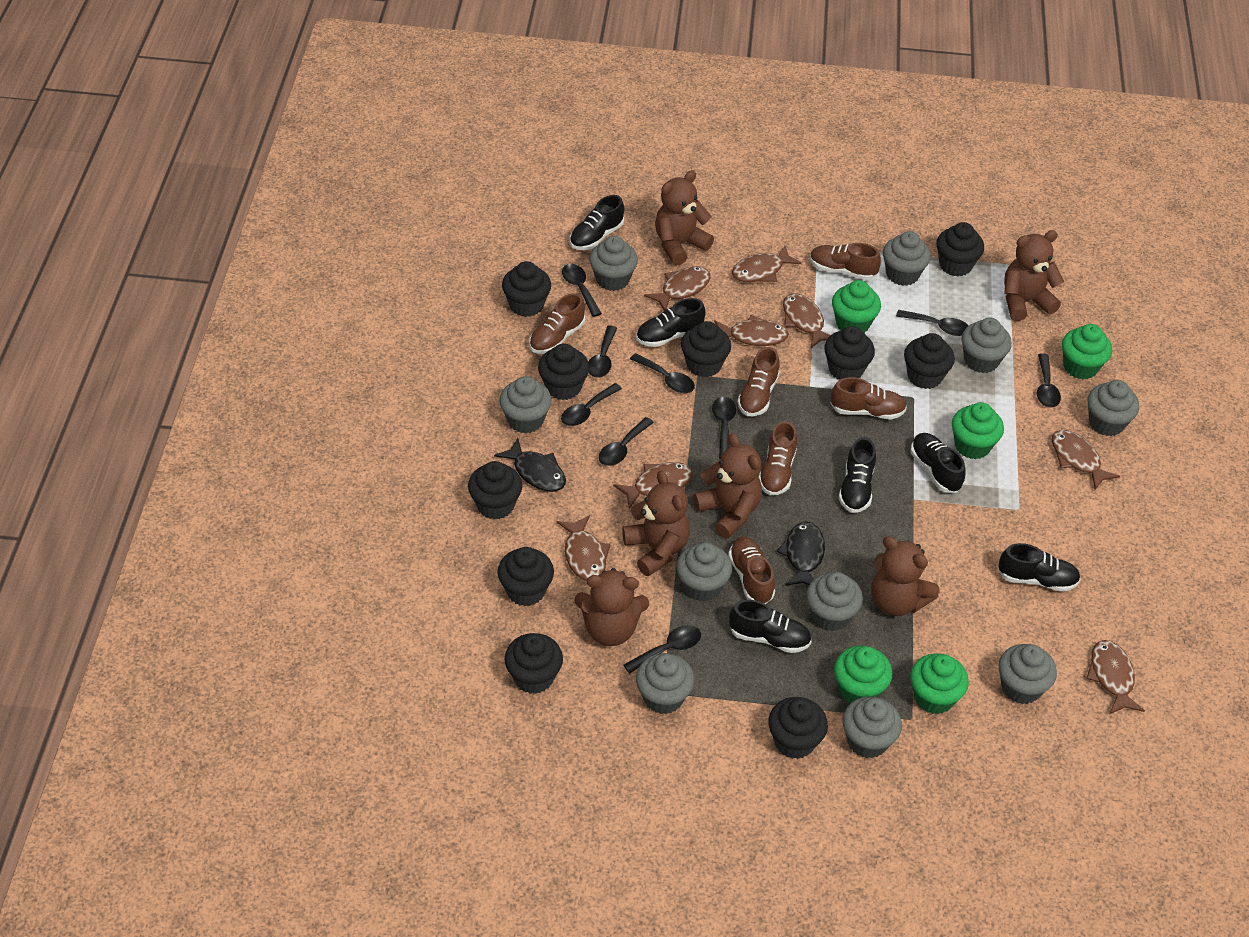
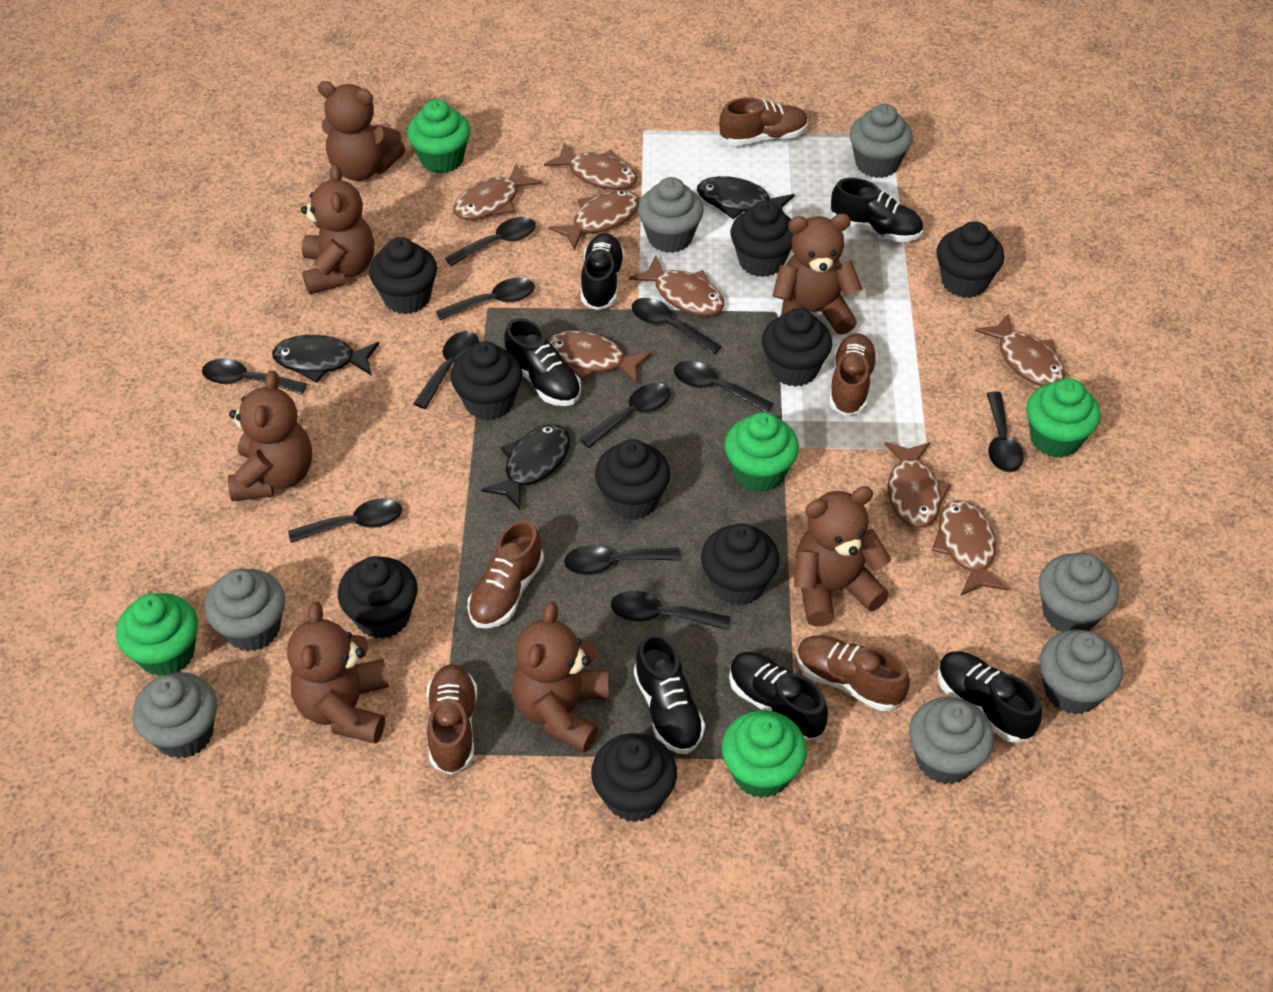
black cupcake: [468,461,522,520] [498,547,554,606] [502,261,551,317] [504,633,563,694] [538,343,590,400] [681,321,731,377] [768,697,828,759] [824,326,875,380] [904,333,955,389] [937,222,984,276] = 10 -> [338,556,417,639] [369,237,437,314] [451,341,522,420] [591,733,677,822] [595,439,670,520] [701,523,779,606] [731,201,793,277] [762,308,832,387] [936,221,1004,298] = 9
black fish: [494,438,566,492] [777,522,825,586] = 2 -> [272,335,379,383] [481,424,570,510] [697,176,795,219] = 3
black spoon: [561,383,622,426] [562,264,602,317] [588,325,617,378] [599,417,654,466] [623,625,701,674] [630,353,695,393] [712,397,736,459] [896,310,968,336] [1037,353,1061,408] = 9 -> [202,358,307,394] [288,498,402,543] [413,331,479,409] [436,278,535,320] [445,217,536,266] [564,545,681,575] [580,383,670,448] [611,591,730,630] [632,298,722,355] [674,361,774,412] [987,391,1023,472] = 11
brown shoe: [529,293,585,354] [728,537,775,604] [737,347,780,416] [759,421,797,496] [810,243,881,280] [831,377,907,420] = 6 -> [427,664,477,775] [468,520,544,629] [719,97,808,146] [797,636,910,711] [829,333,878,416] = 5
brown teddy bear: [574,568,649,646] [622,471,690,576] [655,170,714,265] [693,434,762,539] [871,536,939,616] [1004,230,1064,321] = 6 -> [228,370,312,501] [287,602,389,744] [301,164,374,294] [318,81,405,181] [512,602,609,753] [772,213,862,335] [794,486,891,627] = 7
grey cupcake: [499,376,552,433] [589,236,638,291] [636,653,695,714] [676,542,732,602] [806,572,863,631] [842,696,902,758] [883,231,931,286] [961,318,1012,373] [999,644,1057,704] [1087,380,1139,436] = 10 -> [132,672,217,759] [204,569,285,652] [638,177,704,253] [849,104,913,178] [909,697,994,784] [1039,553,1119,632] [1040,630,1123,714] = 7

